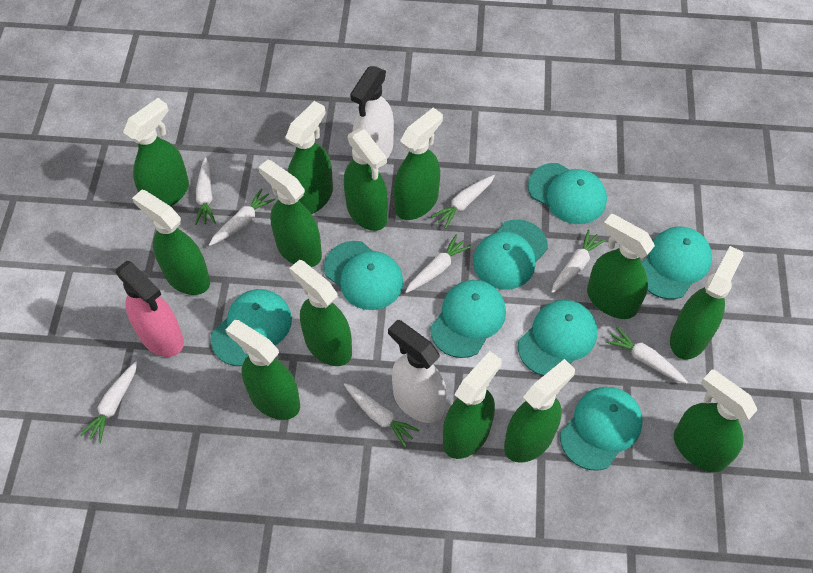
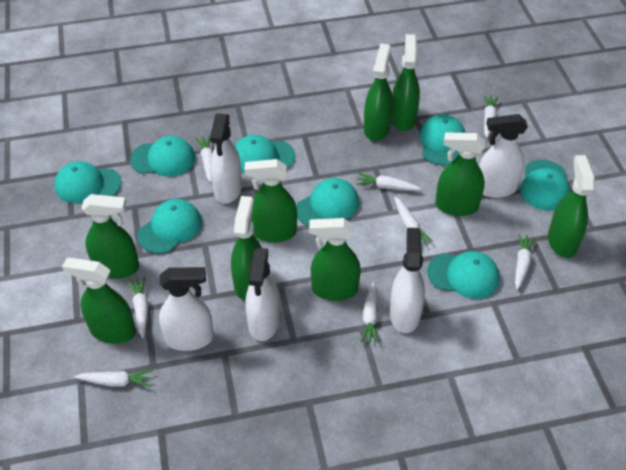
green spray bottle: [123,98,189,206] [132,189,210,295] [226,320,300,420] [258,159,322,267] [285,101,333,214] [289,260,352,366] [344,129,388,231] [394,108,443,220] [443,351,502,459] [504,359,575,463] [587,213,655,319] [670,246,743,360] [674,369,757,472] = 13 -> [62,258,136,344] [81,194,139,279] [231,196,262,301] [244,159,297,243] [309,218,361,301] [364,44,393,141] [391,34,420,131] [435,132,485,216] [548,155,595,258] = 9
pink spray bottle: [116,261,184,357] = 1 -> none = 0
white spray bottle: [350,66,394,158] [388,320,447,423] = 2 -> [159,267,214,351] [210,113,242,204] [245,248,280,341] [390,228,425,333] [479,114,528,198] = 5

